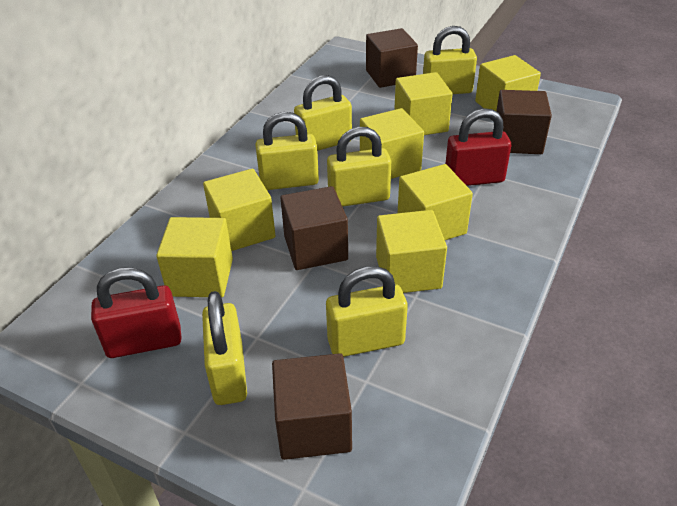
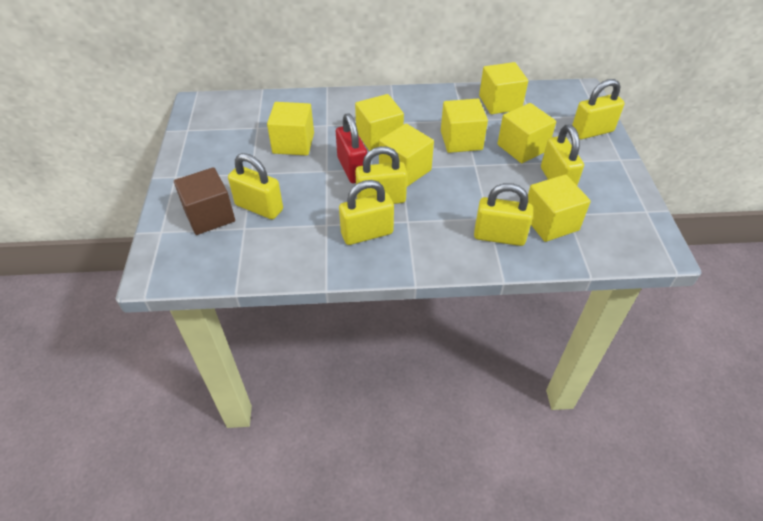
brown cube: [272,353,352,460] [280,186,348,270] [366,28,418,88] [496,90,552,154] = 4 -> [174,167,235,235] = 1
red padlock: [91,267,182,358] [445,108,511,186] = 2 -> [336,113,367,183] = 1

